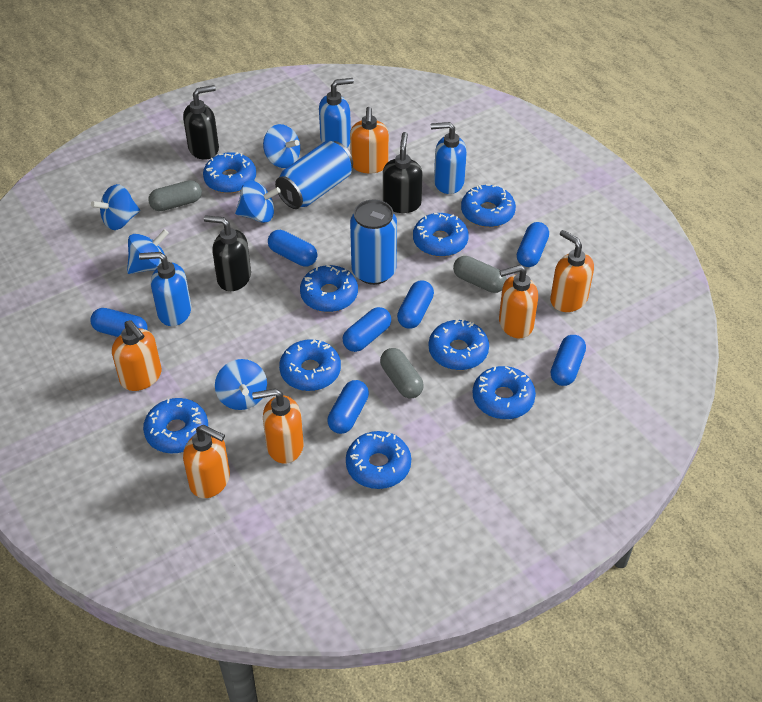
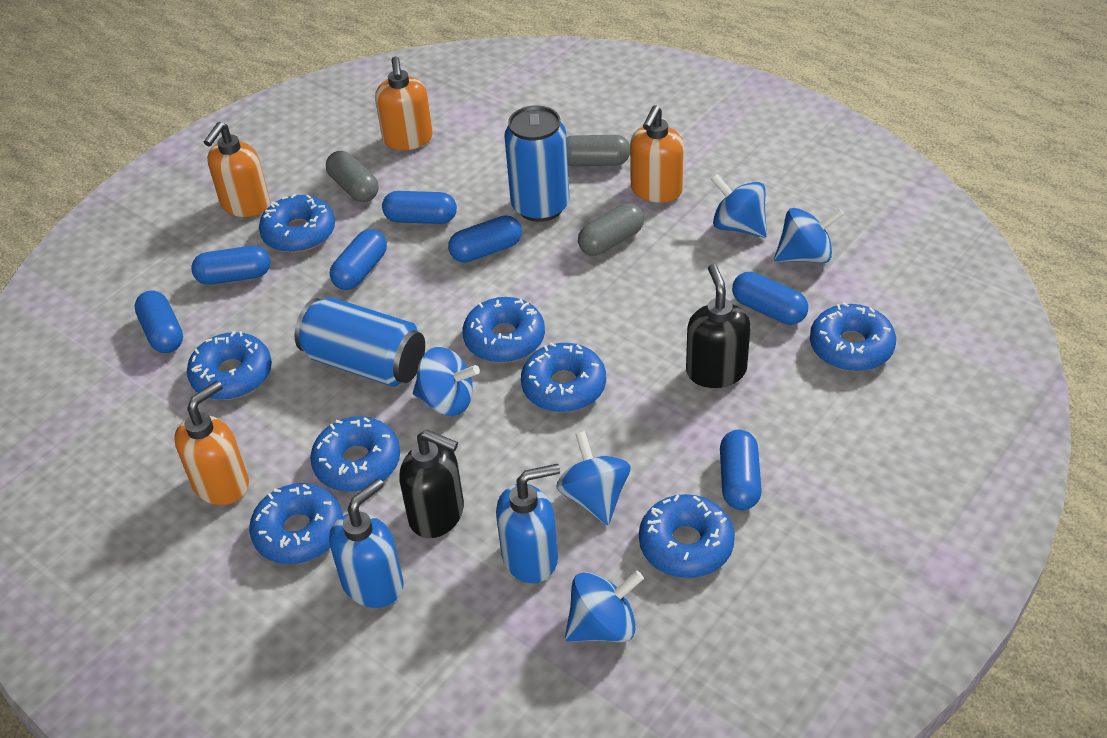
black soap dispenser: [183,85,219,160] [204,215,251,291] [383,132,423,213] = 3 -> [399,430,464,538] [686,264,751,388] = 2
blue donut: [143,398,208,453] [203,152,256,193] [279,339,341,391] [300,265,358,312] [346,431,411,489] [413,213,469,257] [429,319,489,370] [461,184,516,227] [473,366,536,419] = 9 -> [187,331,272,400] [249,483,343,564] [259,194,335,253] [310,417,400,492] [463,297,545,363] [521,343,606,412] [639,494,735,578] [810,302,896,372] = 8
blue soap dispenser: [139,252,191,326] [319,78,354,148] [431,122,467,194] = 3 -> [329,478,404,608] [496,464,560,583] = 2
orange soap dispenser: [112,320,162,391] [183,425,230,498] [252,388,304,464] [350,107,389,174] [499,265,538,338] [550,230,594,312] = 6 -> [174,381,249,505] [204,122,270,217] [375,56,433,150] [630,105,684,203] = 4

